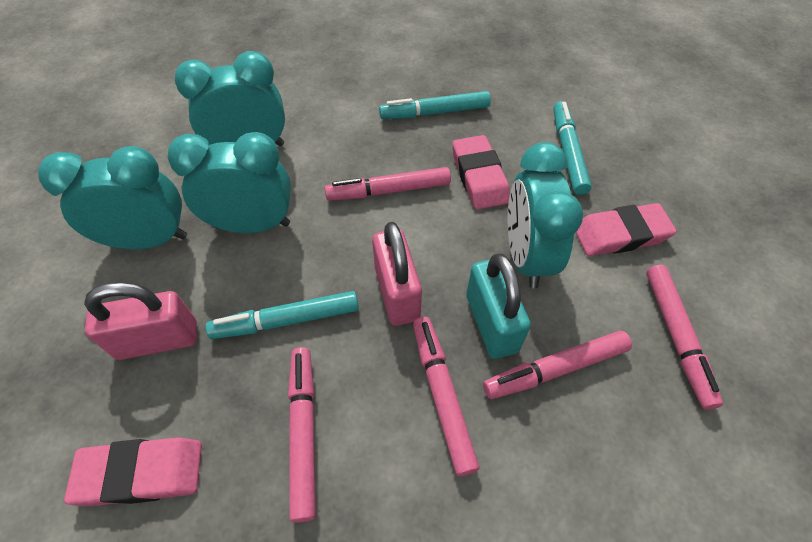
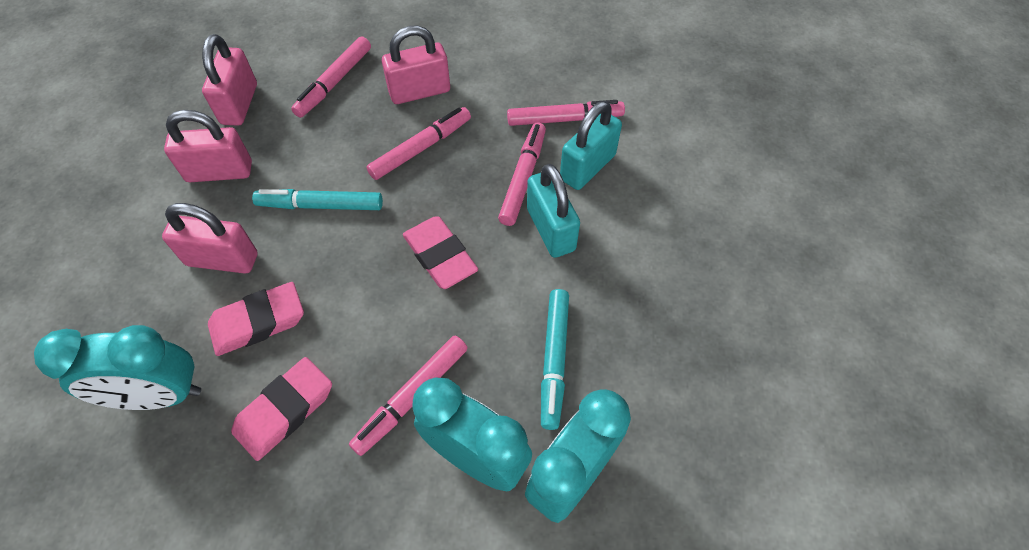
pink padlock: [84,282,197,360] [372,222,422,326] = 2 -> [162,203,258,274] [164,110,252,182] [202,34,257,126] [382,25,450,104] = 4
turquoise clock: [38,146,187,250] [167,132,291,233] [175,51,285,146] [508,142,583,288] = 4 -> [34,325,201,410] [412,378,532,491] [525,389,631,523] = 3
turquoise marker: [206,291,359,339] [379,91,491,119] [553,101,592,195] = 3 -> [252,189,383,210] [541,289,569,430] = 2
turquoise padlock: [466,254,531,359] = 1 -> [527,164,580,258] [560,101,622,190] = 2

